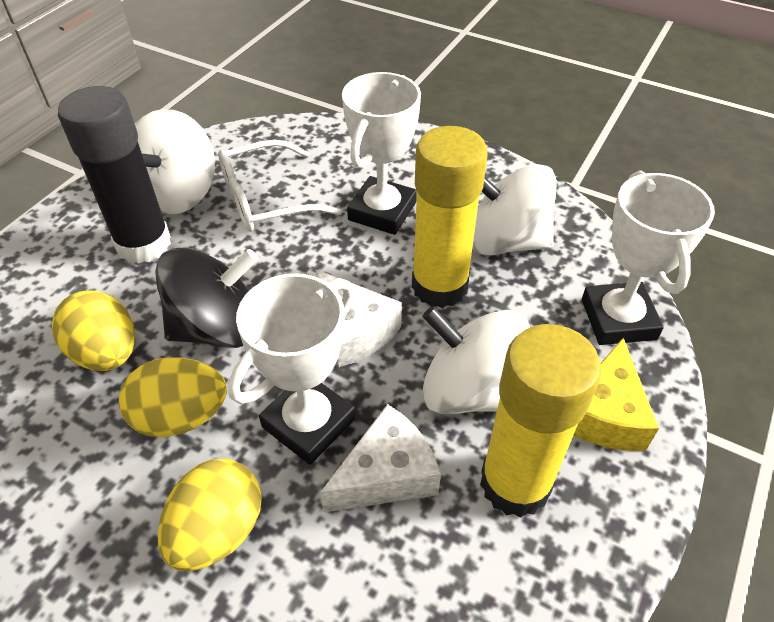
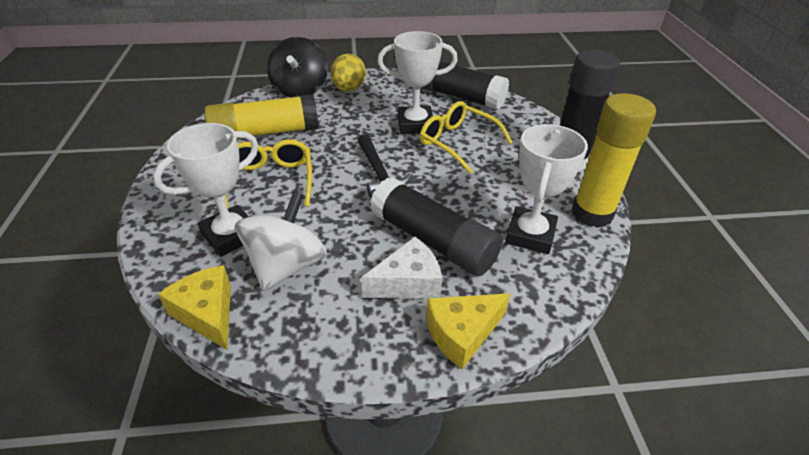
black glue stick: [58,86,171,264] = 1 -> [370,177,502,276] [422,60,509,110] [560,50,620,172] = 3
black hammer: none = 0 -> [358,134,412,197] = 1
white cheese: [316,270,402,367] [320,404,441,513] = 2 -> [361,237,442,299] = 1
white glasses: [218,140,342,232] = 1 -> none = 0
white spinning top: [135,109,215,215] [422,306,530,414] [472,164,557,256] = 3 -> [235,191,327,291] = 1
yellow cheese: [573,338,659,451] = 1 -> [158,265,231,350] [426,293,510,369] = 2
yellow egg: [52,290,135,371] [119,357,227,437] [158,459,262,571] = 3 -> [331,54,366,92] = 1
yellow glasses: none = 0 -> [224,139,312,209] [420,101,513,174] = 2

